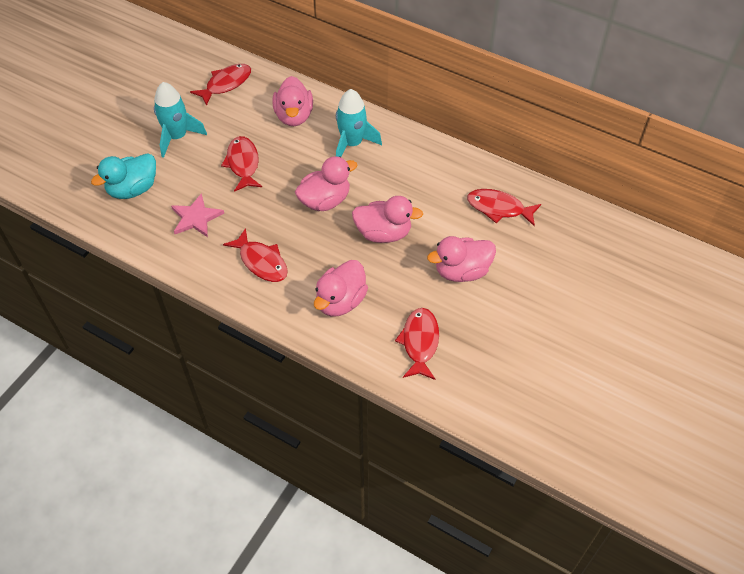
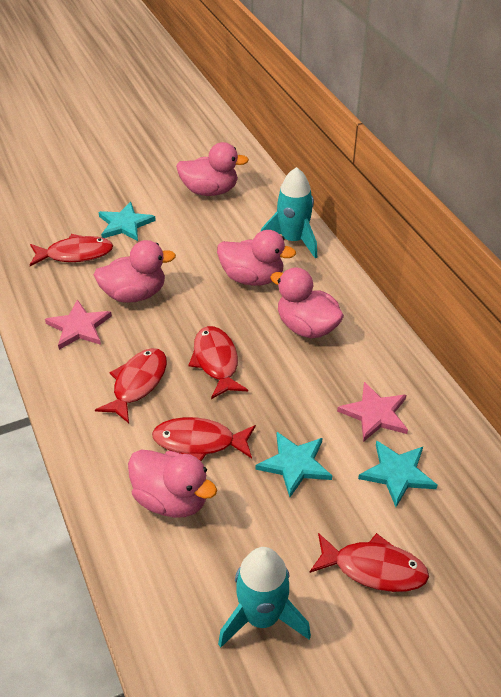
pink star: [171,193,224,237] = 1 -> [45,299,112,350] [337,382,408,442] = 2
turquoise duck: [91,153,156,199] = 1 -> none = 0
turquoise star: none = 0 -> [98,202,156,241] [255,432,332,497] [358,440,437,507] = 3

